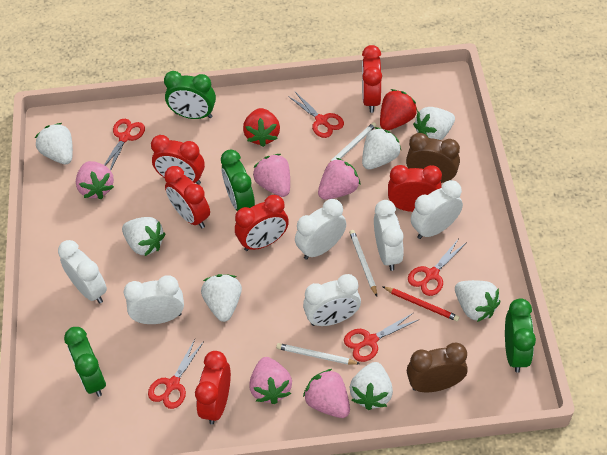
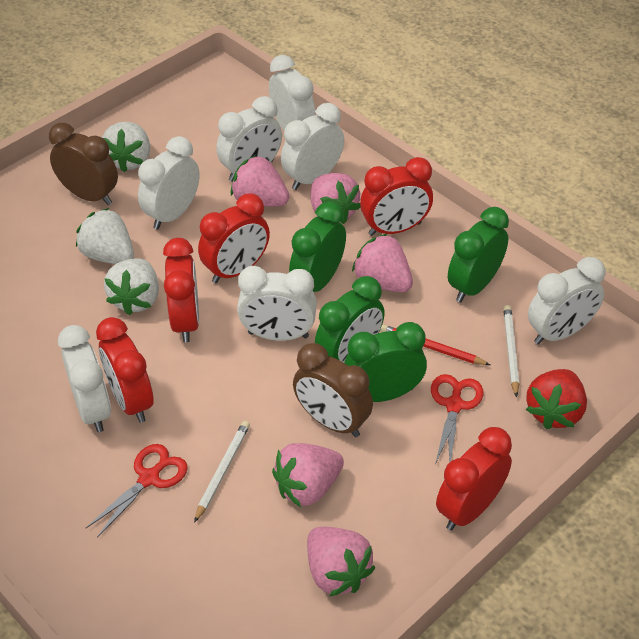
red clock: [151,135,205,185] [164,166,210,228] [195,351,231,424] [235,195,289,251] [362,45,382,113] [388,165,442,212] = 6 -> [96,317,153,423] [163,238,199,342] [198,193,270,283] [360,157,433,236] [436,427,512,531] = 5
red scissors: [104,119,145,171] [148,339,203,409] [288,92,344,138] [344,313,418,362] [408,238,467,296] = 5 -> [86,444,188,538] [431,374,483,464] = 2
red strawberry: [243,108,280,147] [380,89,417,130] = 2 -> [526,369,587,429] = 1
white clock: [58,240,107,304] [124,276,184,324] [295,199,346,260] [303,274,361,326] [374,200,404,271] [411,180,463,239] = 6 -> [58,325,111,432] [138,136,200,230] [216,96,282,182] [237,266,317,341] [269,55,316,131] [281,103,344,190] [528,257,606,344] = 7
white pencil: [276,343,360,365] [325,122,376,169] [349,230,377,296] = 3 -> [194,421,250,523] [503,305,519,397] = 2
white strawberry: [35,123,73,165] [122,217,166,256] [201,274,242,322] [349,362,393,410] [362,127,402,170] [413,107,455,140] [455,280,500,322] = 7 -> [76,208,134,264] [102,122,150,173] [104,258,159,315] = 3

